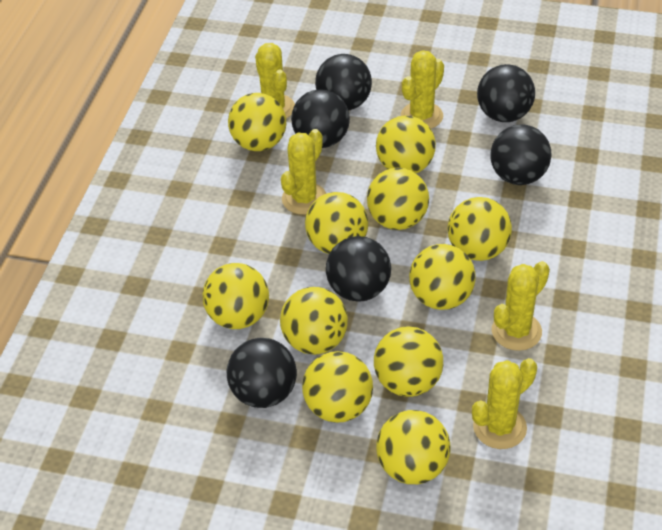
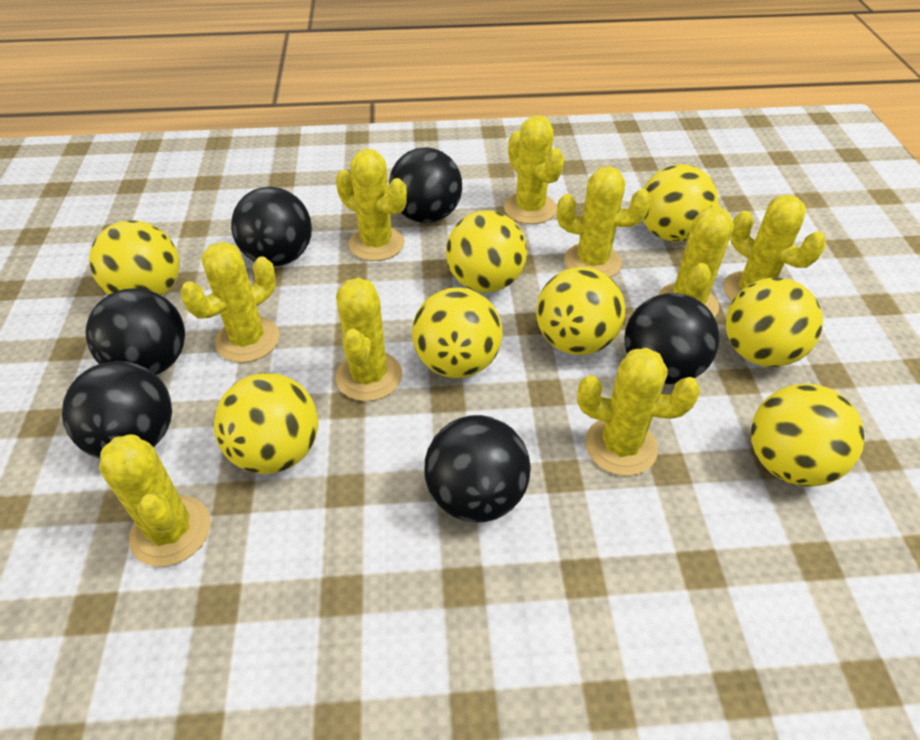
yellow ball: [202,263,269,329] [228,93,286,151] [280,287,348,355] [302,351,373,423] [305,192,368,254] [367,168,429,230] [374,327,443,397] [376,116,436,173] [376,410,451,484] [409,244,475,310] [448,197,512,261] = 11 -> [89,220,179,296] [214,373,318,474] [412,287,503,378] [446,210,527,293] [536,267,625,355] [643,164,718,242] [725,278,823,367] [751,384,865,487] = 8
yellow cactus: [255,43,295,119] [281,129,326,215] [401,50,444,129] [472,358,537,449] [492,261,550,351] = 5 -> [99,434,211,567] [180,242,279,363] [336,149,407,261] [336,277,402,401] [504,115,564,224] [557,166,651,277] [577,348,700,476] [658,204,734,317] [723,195,826,301] = 9

